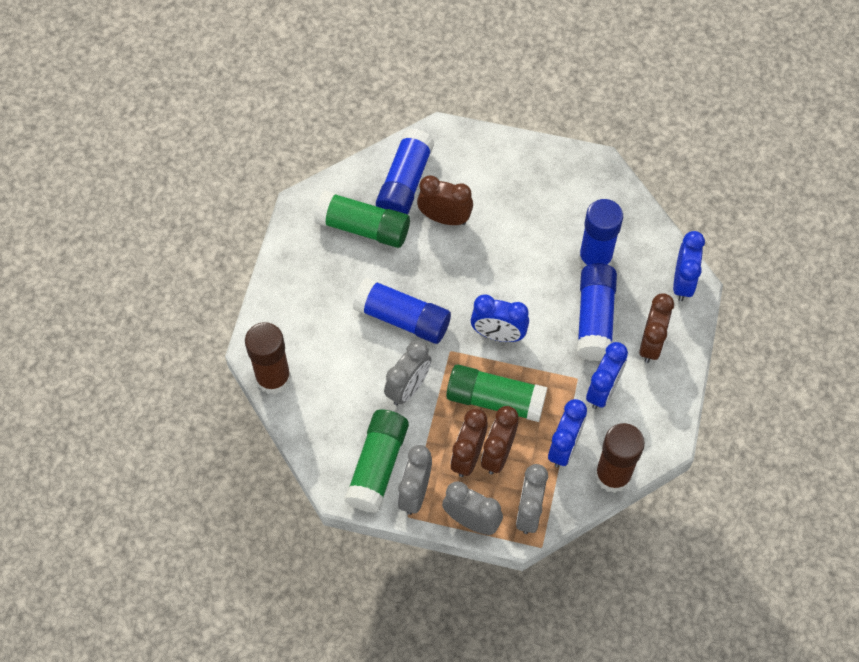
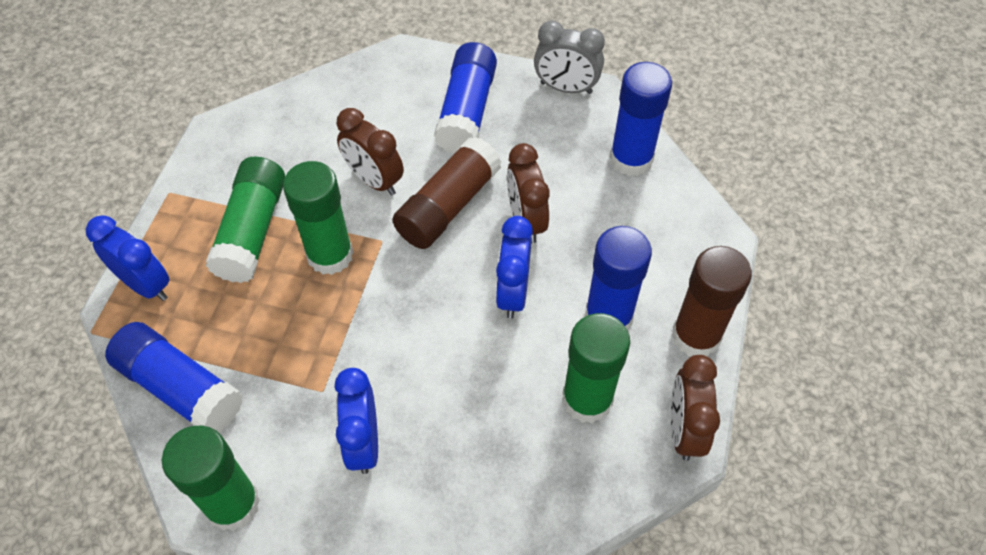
blue clock: [471,294,529,342] [548,399,587,467] [586,342,628,409] [673,231,705,301] = 4 -> [86,215,170,301] [335,368,378,474] [496,216,533,319] = 3
brown clock: [417,175,473,225] [451,409,488,477] [481,406,518,475] [639,293,674,363] = 4 -> [337,108,404,195] [507,143,550,243] [671,355,720,461] = 3
green glue stick: [314,191,410,248] [344,409,409,513] [446,365,548,422] = 3 -> [162,426,260,531] [206,156,285,283] [283,161,354,275] [562,313,630,423] = 4
grey clock: [384,341,432,405] [398,445,432,515] [442,482,503,535] [516,464,548,534] = 4 -> [534,20,605,94] = 1

